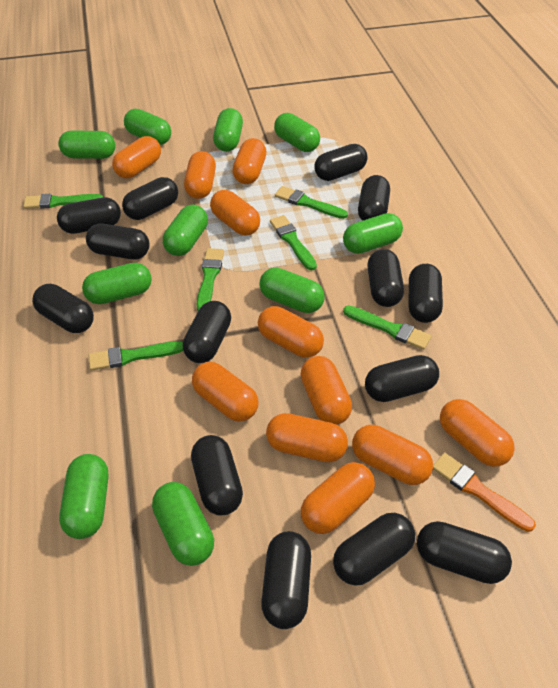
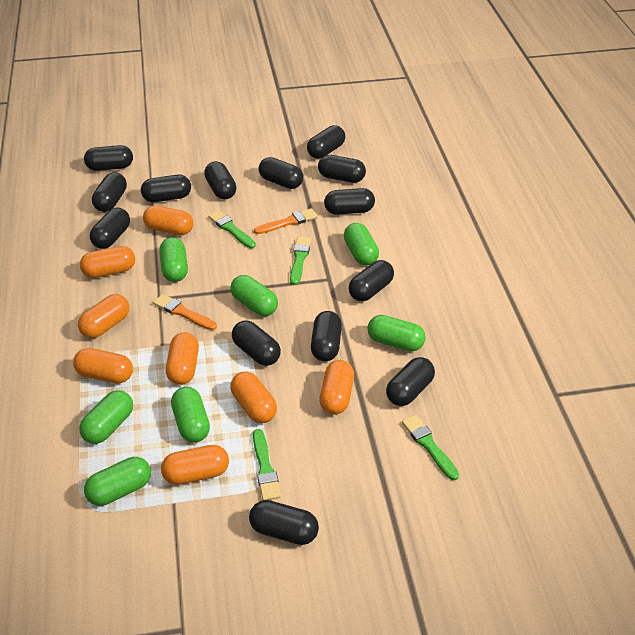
green brush: [23,194,103,209] [89,341,183,371] [197,248,224,311] [270,215,317,270] [275,186,348,219] [343,305,431,350] = 6 -> [208,210,256,248] [253,429,281,500] [290,236,311,285] [402,415,459,480] = 4
green capsule: [58,131,116,159] [59,454,109,539] [82,263,152,304] [124,109,171,145] [152,482,214,566] [163,204,208,256] [213,108,243,152] [259,267,324,313] [274,113,320,152] [343,213,403,254] = 10 -> [79,390,133,444] [84,457,151,506] [159,237,188,282] [171,387,210,442] [230,275,278,316] [344,223,379,266] [367,315,426,351] = 7
orange brush: [433,453,536,532] = 1 -> [153,294,217,330] [254,208,318,234] = 2
orange capsule: [112,136,161,178] [184,151,216,199] [192,362,258,422] [210,190,260,235] [232,138,266,184] [258,306,324,358] [266,413,348,462] [301,356,352,425] [301,462,375,534] [352,425,433,485] [440,399,515,467] = 11 -> [73,348,133,383] [78,294,129,338] [80,246,135,278] [143,205,193,235] [161,445,229,485] [166,332,199,385] [230,371,277,423] [319,360,354,414] = 8

